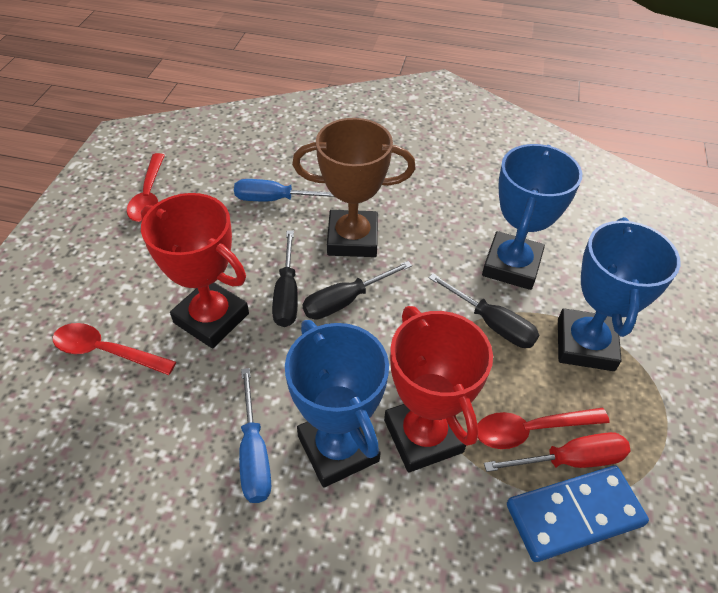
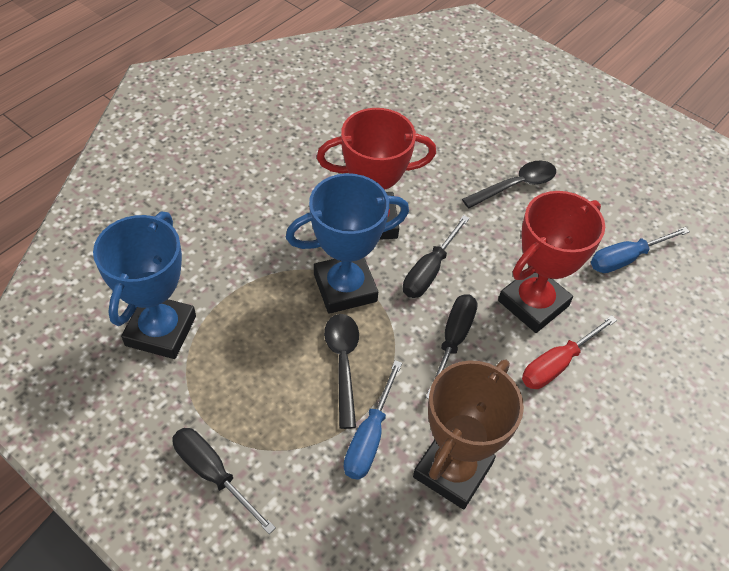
black spoon: none = 0 -> [324,314,359,429] [462,161,556,208] = 2
blue domino: [507,465,649,562] = 1 -> none = 0
blue trophy: [285,320,389,488] [482,144,582,290] [558,217,680,371] = 3 -> [93,211,196,359] [286,173,409,314] = 2
red spoon: [53,323,176,375] [127,153,165,222] [477,408,610,449] = 3 -> none = 0

